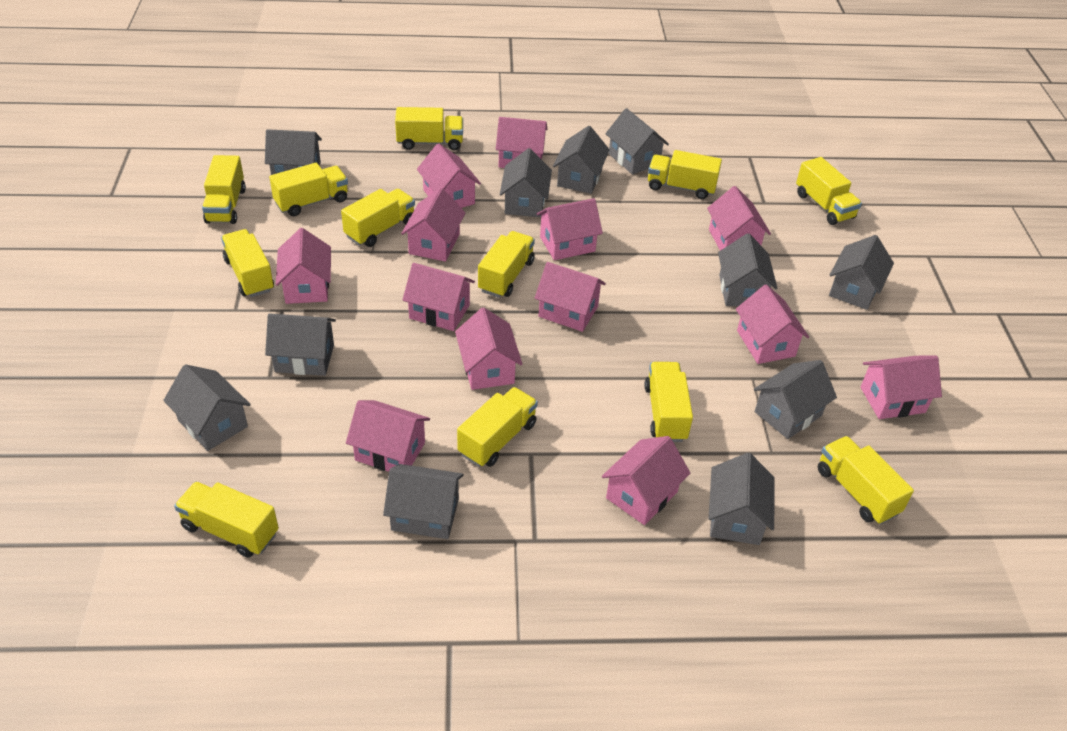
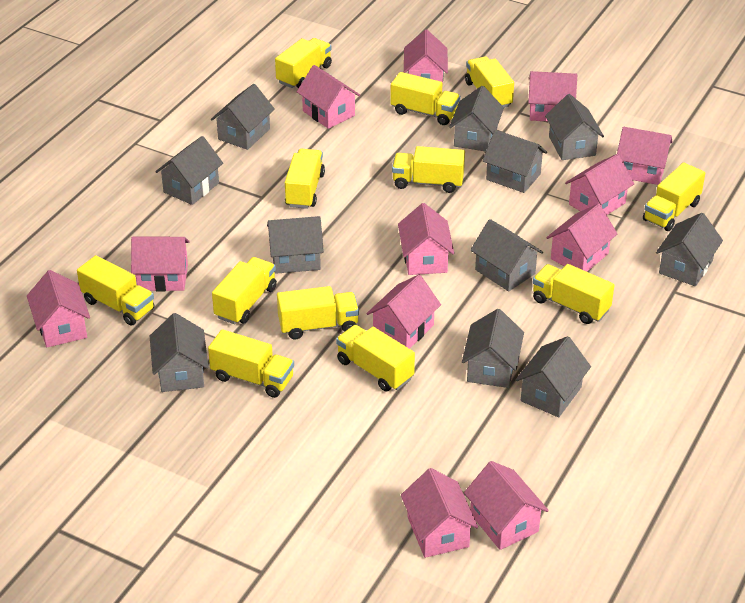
pink house: [276,228,331,304] [346,400,430,472] [401,188,465,262] [402,263,475,331] [417,143,481,208] [455,308,522,390] [496,117,547,168] [535,262,606,332] [537,198,603,260] [602,436,690,525] [707,186,771,251] [736,285,809,364] [861,355,942,419] = 13 -> [27,270,90,347] [131,237,189,291] [297,65,360,129] [367,275,441,349] [398,203,454,275] [401,468,478,558] [404,30,448,88] [464,461,549,550] [528,71,577,122] [546,204,617,272] [565,154,634,215] [617,127,672,185] = 12

